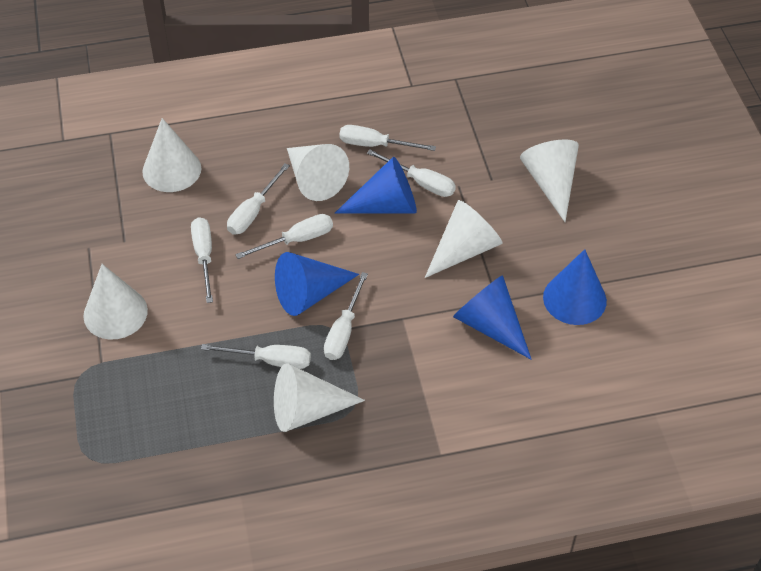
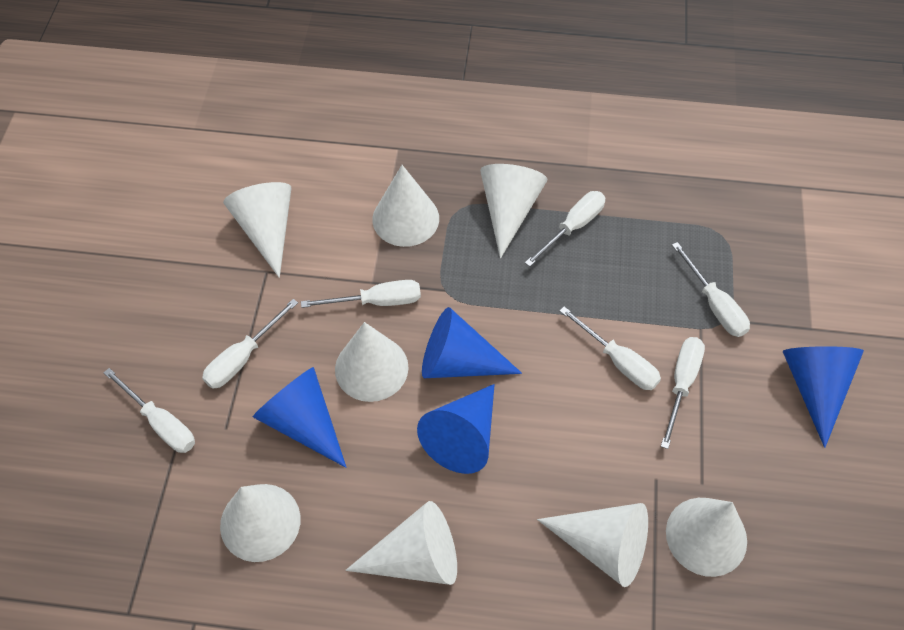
white cone: [83,264,148,340] [142,118,201,192] [274,363,365,432] [287,144,349,201] [425,200,503,278] [520,139,579,222] = 6 -> [220,484,301,562] [223,182,291,278] [335,322,409,402] [345,501,457,585] [372,165,439,247] [480,164,547,258] [537,503,648,587] [666,498,747,577] = 8

